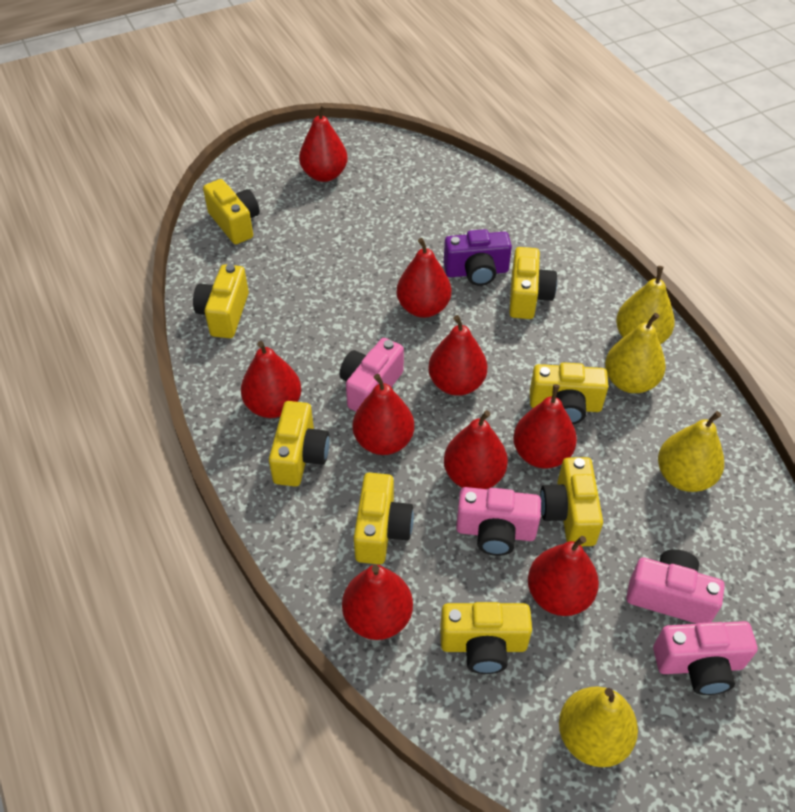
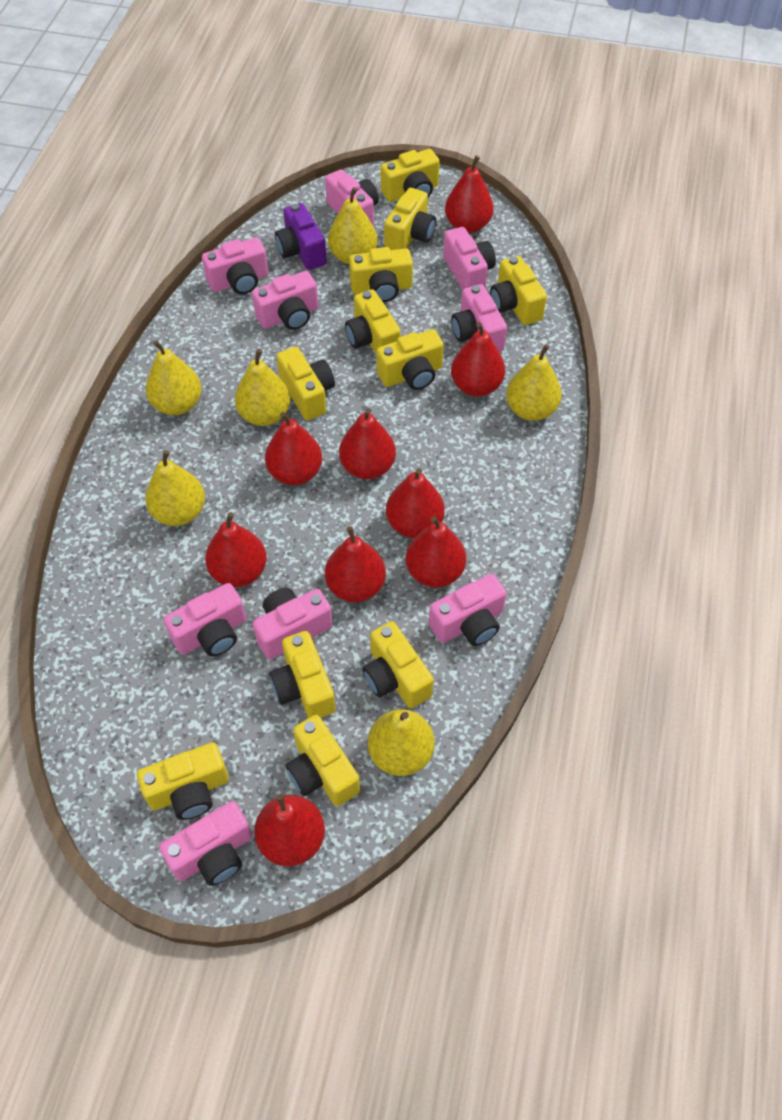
pink camera: [340,338,404,412] [456,487,541,556] [626,549,725,624] [653,621,758,695] = 4 -> [159,801,252,886] [164,583,246,656] [202,237,268,294] [252,271,318,330] [253,588,333,659] [325,169,379,225] [429,574,506,646] [443,227,496,290] [451,284,507,352] = 9
yellow camera: [193,264,249,338] [203,179,260,244] [269,401,330,487] [354,472,414,564] [440,602,532,674] [509,247,557,319] [530,362,608,424] [540,457,603,546] = 8 -> [137,743,229,820] [269,631,336,718] [277,347,335,420] [286,715,360,806] [345,289,401,354] [349,247,413,302] [362,621,434,708] [376,329,444,390] [381,149,440,202] [384,188,436,250] [490,256,547,325] = 11
yellow pear: [559,686,638,767] [605,313,666,393] [616,266,675,344] [658,411,724,492] = 4 -> [145,450,205,526] [146,340,201,415] [235,349,290,426] [328,187,377,264] [368,709,435,776] [506,344,562,421] = 6

